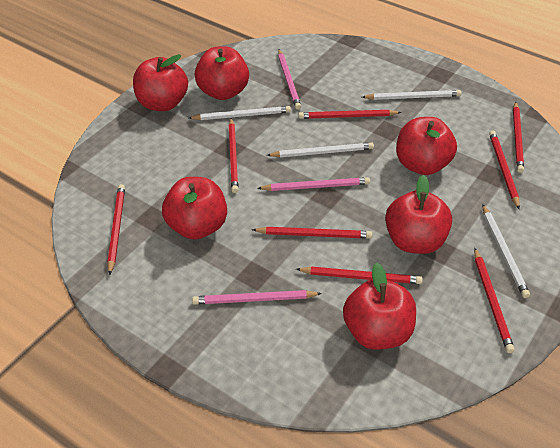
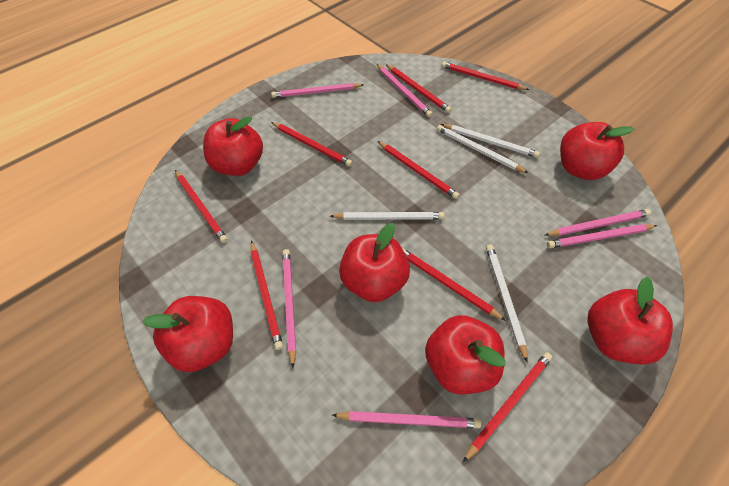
pink pencil: [192,290,322,304] [257,177,370,191] [278,49,301,110] = 3 -> [271,83,364,98] [282,249,296,368] [332,411,481,428] [377,64,433,117] [545,209,651,236] [547,224,657,248] = 6

